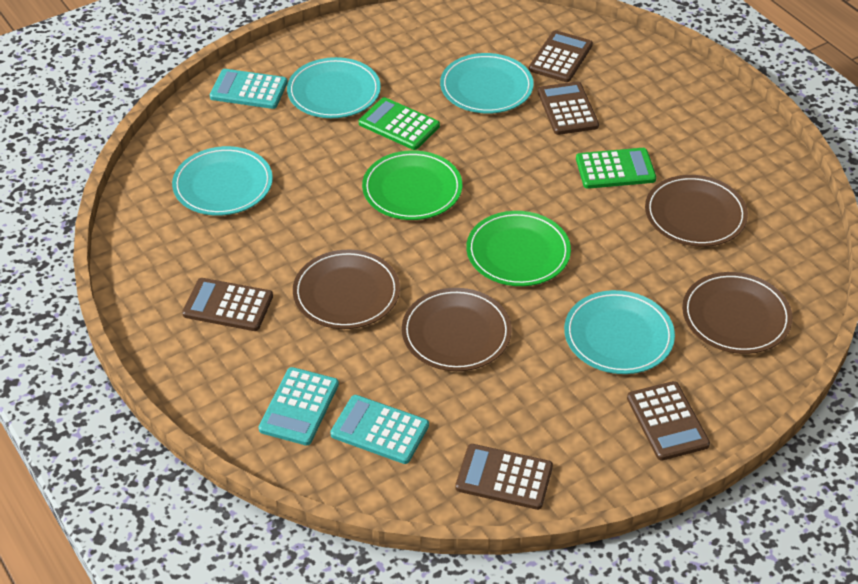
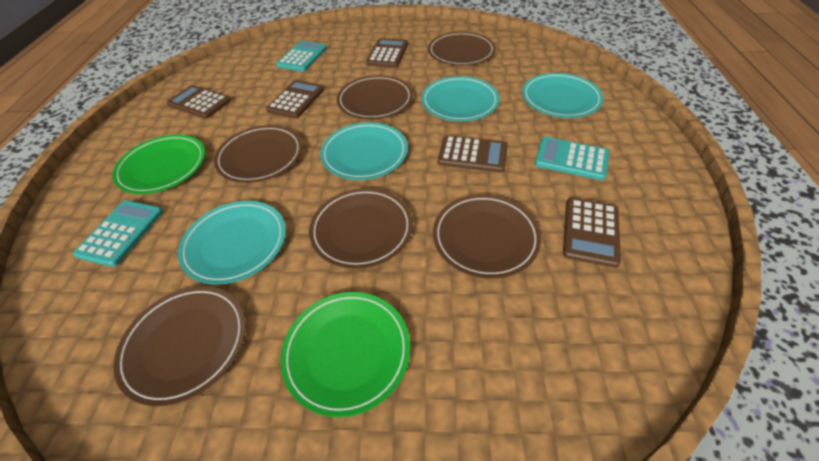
brown plate: [293,250,400,329] [402,288,512,371] [645,175,748,247] [682,272,792,354] = 4 -> [113,286,246,406] [214,125,302,183] [309,188,413,269] [337,75,413,119] [428,32,496,66] [433,194,541,279] = 6
green calculator: [359,97,440,150] [576,148,656,189] = 2 -> none = 0

